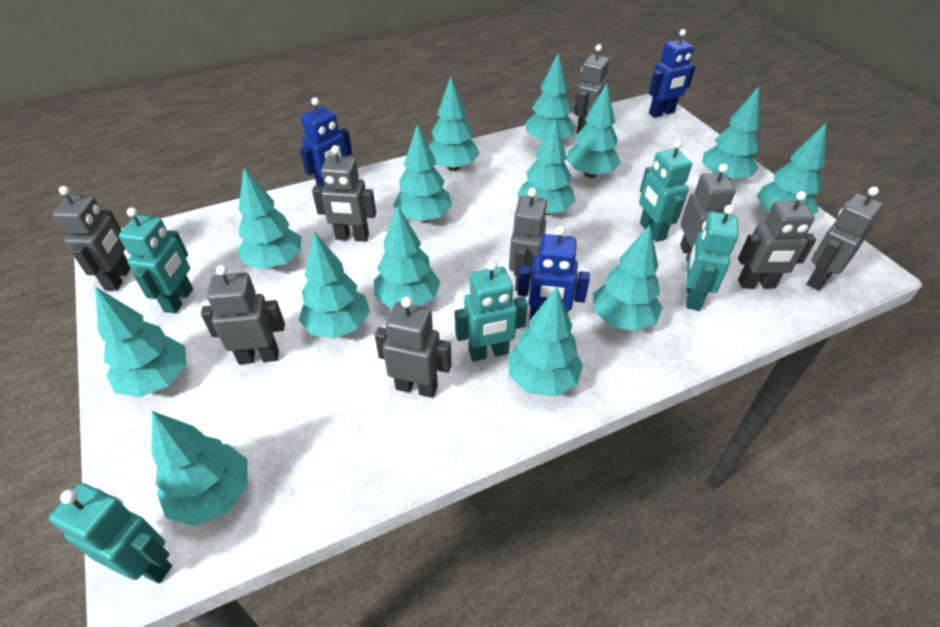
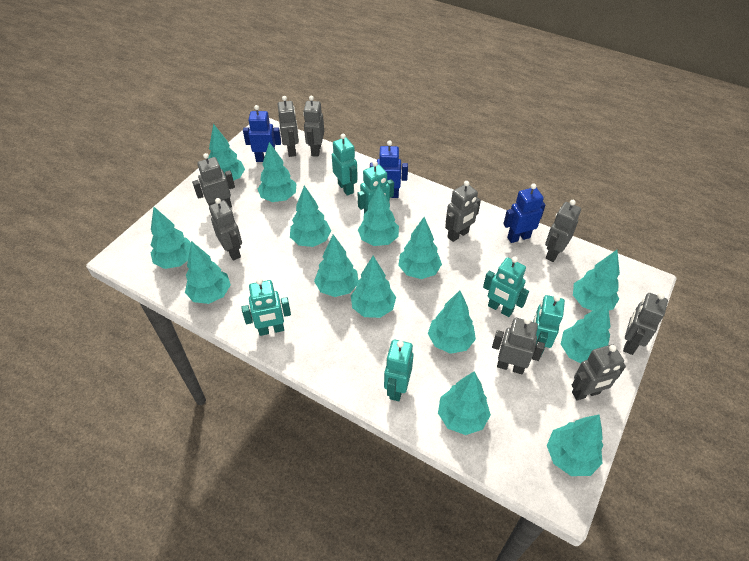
turquoise robot: [49,483,172,583] [119,207,193,313] [455,260,528,361] [639,140,692,242] [686,205,738,311] = 5 -> [241,278,291,336] [332,134,358,196] [358,161,394,214] [384,339,413,401] [483,257,529,317] [533,295,565,356] = 6

